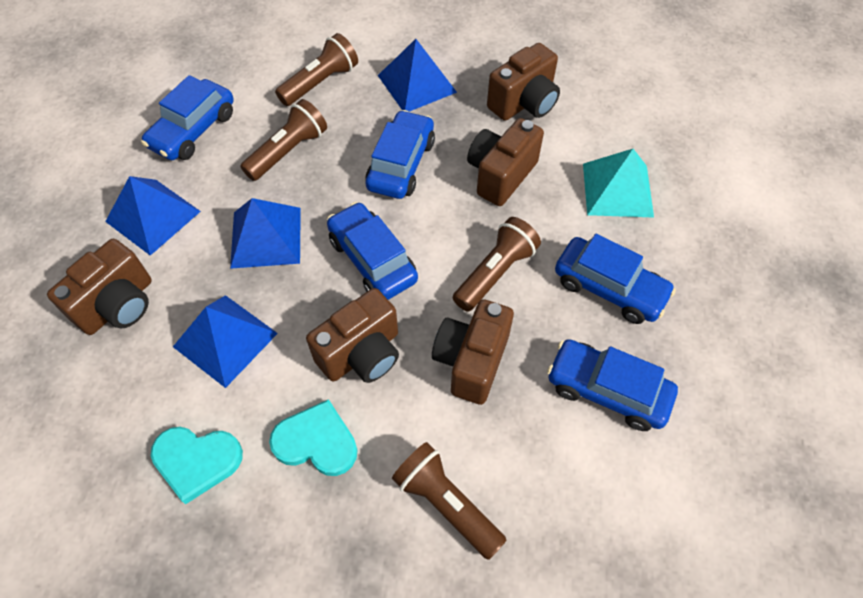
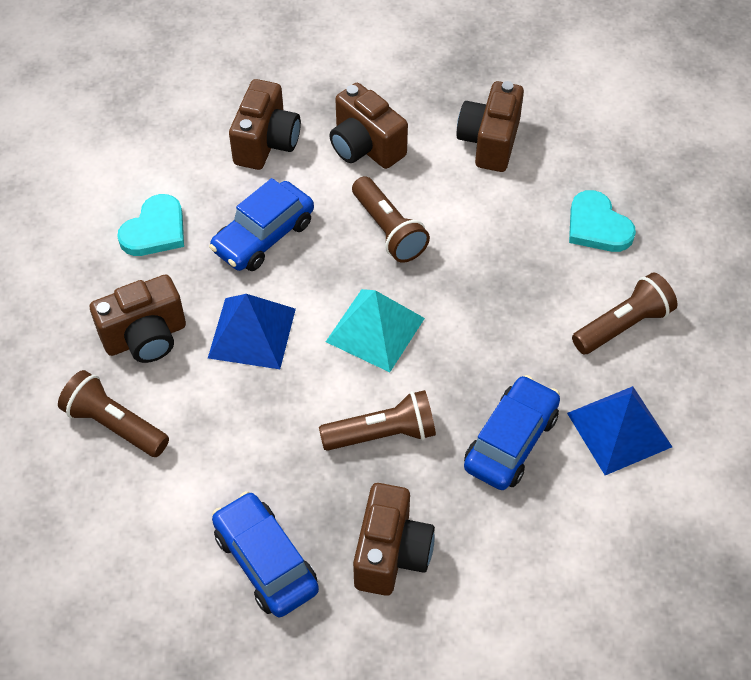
blue car: [141,75,234,160] [327,202,418,300] [365,110,435,199] [547,339,678,431] [555,234,676,324] = 5 -> [209,178,314,271] [212,491,319,617] [464,375,560,490] = 3
blue pyramid: [105,176,201,256] [173,295,278,388] [230,198,301,269] [378,39,457,112] = 4 -> [208,294,296,369] [567,386,672,475] = 2

